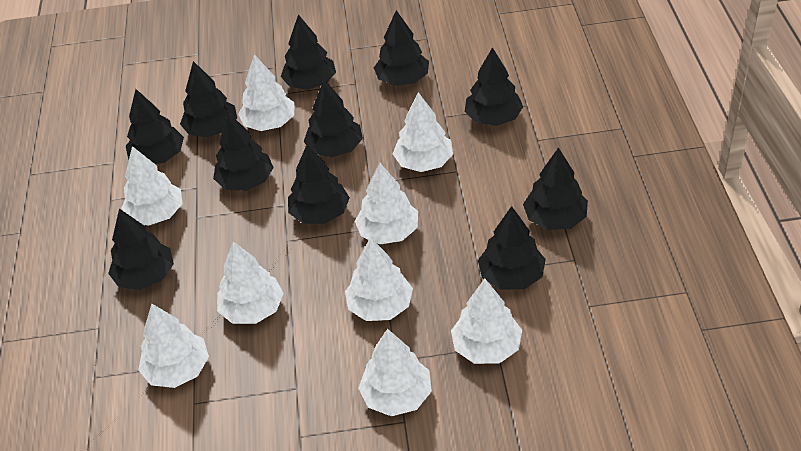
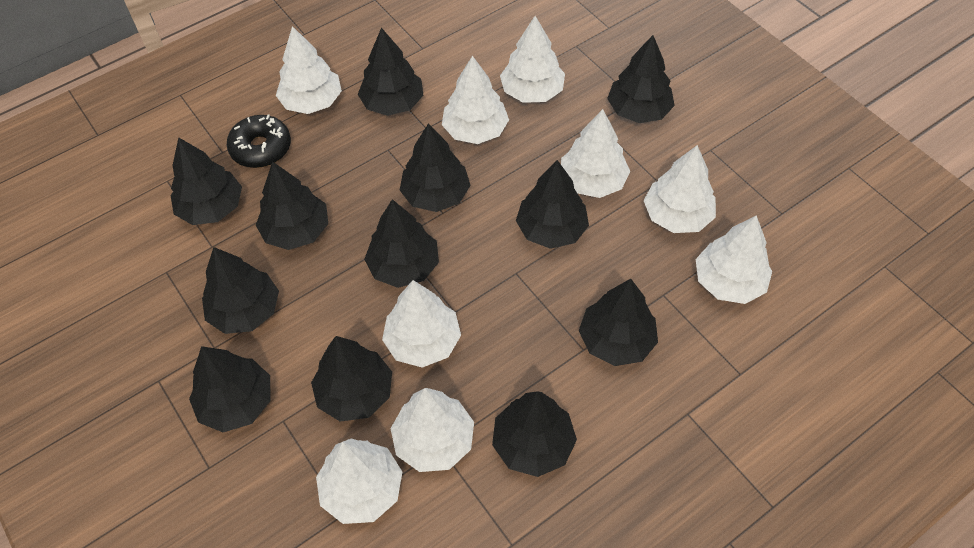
black donut: none = 0 -> [227,115,291,168] = 1
black tree: [108,208,174,290] [126,89,184,164] [180,61,237,137] [213,113,274,191] [281,14,336,90] [288,144,350,224] [303,79,363,157] [374,10,429,86] [465,47,523,126] [478,206,546,290] [523,148,588,230] = 11 -> [171,137,242,225] [189,346,271,432] [202,247,279,334] [256,161,328,250] [311,336,392,422] [358,28,423,116] [364,199,439,288] [400,123,471,212] [492,391,577,477] [516,160,589,249] [579,279,658,366] [607,35,675,123] = 12

